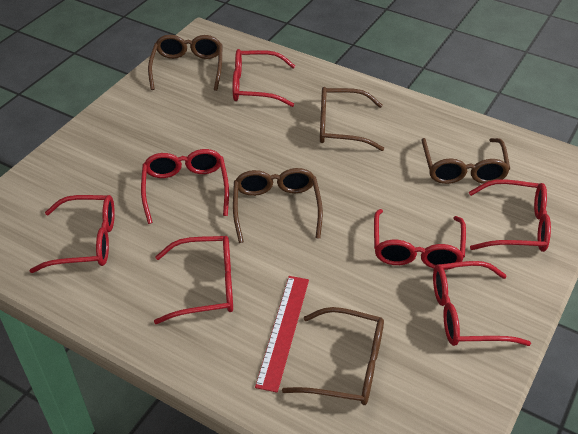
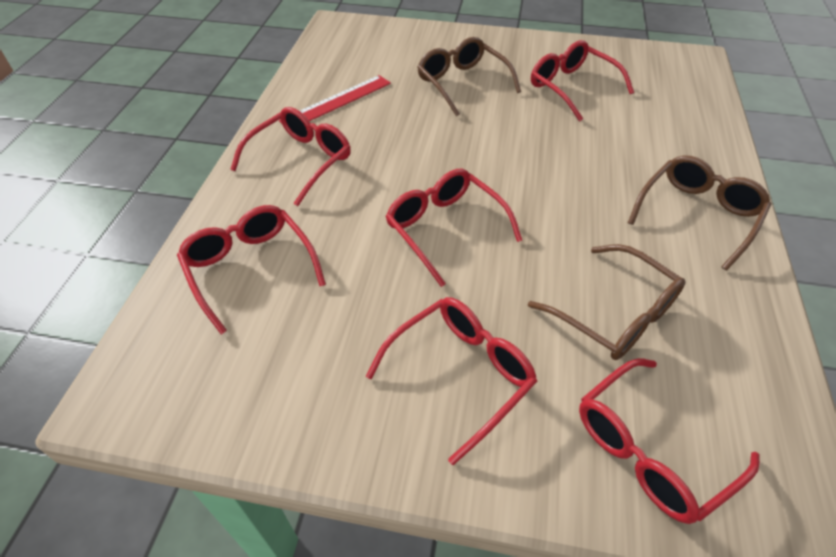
brown glasses: [148,35,222,91] [233,168,323,243] [282,307,384,405] [320,87,384,151] [422,138,510,184] = 5 -> [417,37,521,116] [528,244,686,360] [628,155,771,271] = 3
red glasses: [30,195,115,273] [141,149,229,224] [154,236,233,324] [233,49,295,107] [374,209,466,270] [433,261,531,346] [469,179,551,252] = 7 -> [177,205,326,334] [230,107,351,206] [366,297,537,465] [386,169,522,287] [531,40,634,122] [579,358,760,524] = 6

